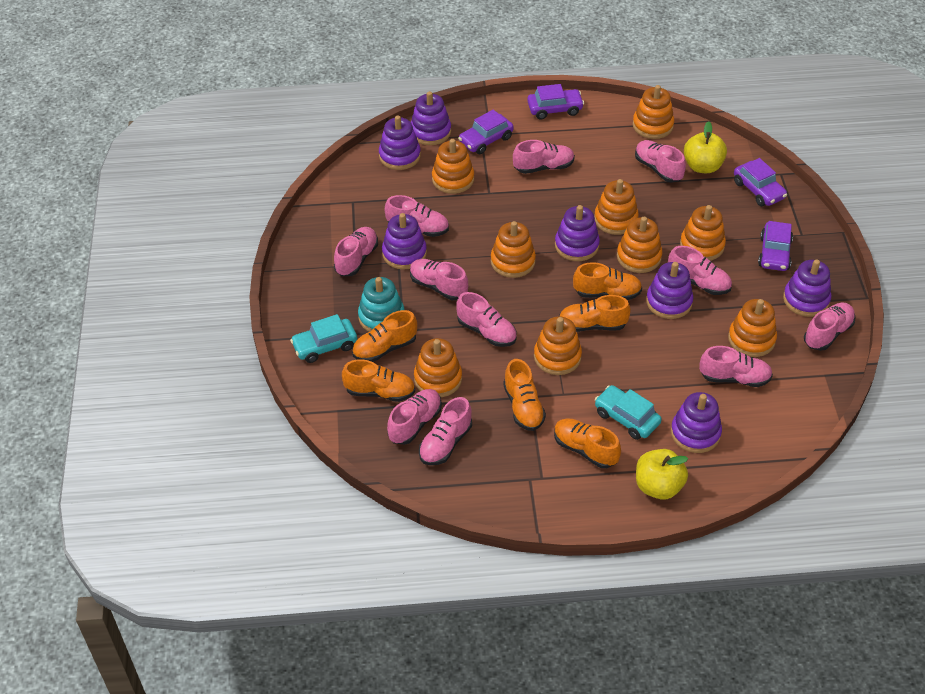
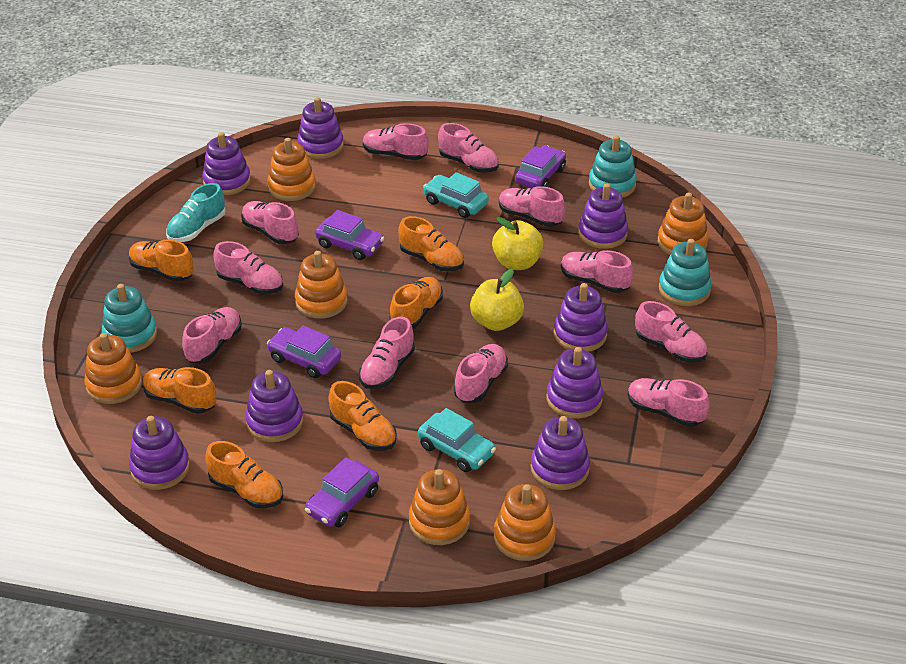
orange stacking toy: [414,338,462,397] [432,139,474,194] [491,221,536,278] [534,317,582,375] [594,179,639,235] [617,217,662,273] [633,85,674,139] [680,205,726,261] [728,299,777,357] = 9 -> [84,333,142,404] [267,138,316,201] [295,251,348,319] [409,469,470,545] [494,484,556,561] [658,193,709,255] = 6
purple stacking toy: [379,115,421,170] [382,213,427,270] [411,91,451,145] [555,205,600,261] [646,262,694,319] [671,392,722,453] [783,259,831,317] = 7 -> [129,416,190,490] [202,132,251,195] [245,370,303,442] [297,97,344,159] [531,416,590,490] [547,347,603,419] [554,283,608,352] [578,183,628,249] = 8
turquoise shoe: none = 0 -> [166,183,226,242] = 1
turquoise stacking toy: [358,277,404,332] = 1 -> [102,284,157,353] [589,135,637,198] [659,239,712,306] = 3

